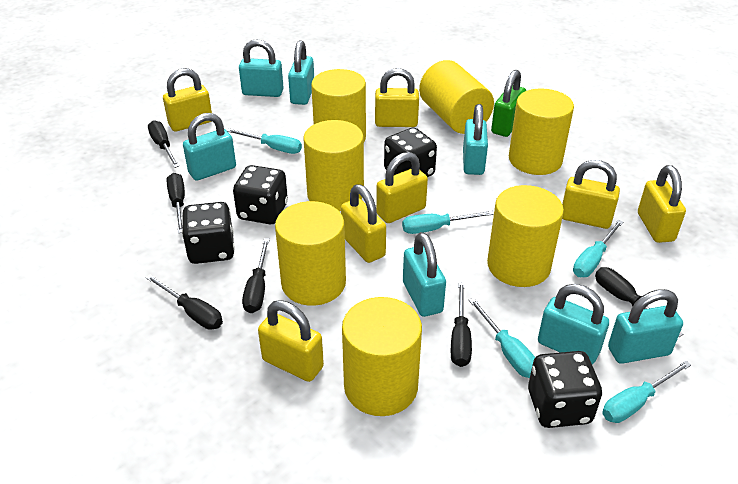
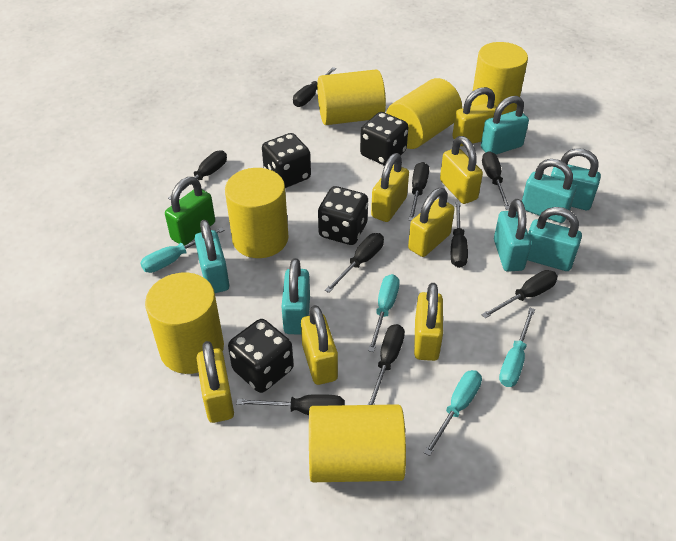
black screwdriver: [146,274,223,330] [148,120,179,168] [167,173,185,233] [242,238,270,313] [451,282,472,367] [595,267,683,337] = 6 -> [168,150,227,200] [236,394,345,415] [293,67,336,107] [325,233,384,293] [368,324,405,405] [409,162,429,221] [451,202,468,268] [481,270,558,318] [482,151,510,210] = 9
turquoise screwdriver: [227,128,302,154] [402,211,494,234] [469,298,535,378] [573,220,623,277] [602,361,691,423] = 5 -> [141,227,224,273] [368,274,400,352] [424,370,482,456] [499,308,535,387] = 4
yellow cylinder: [275,201,346,306] [303,120,364,211] [311,69,366,142] [342,297,422,416] [419,60,494,134] [487,185,564,287] [509,88,574,175] = 7 -> [145,273,224,374] [225,168,288,258] [309,404,406,482] [317,69,386,125] [386,78,462,149] [471,42,528,115] = 6

